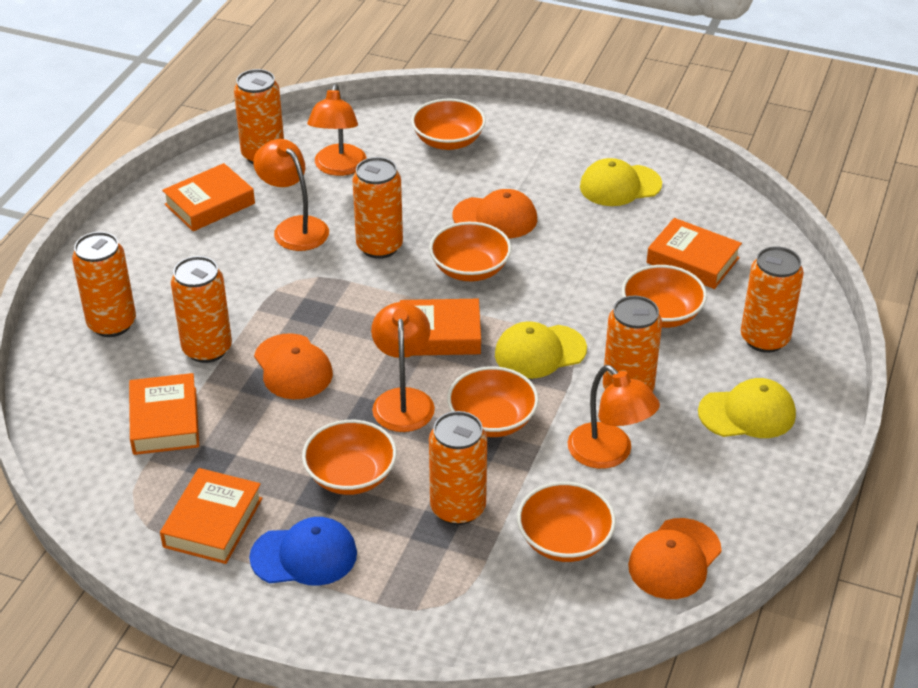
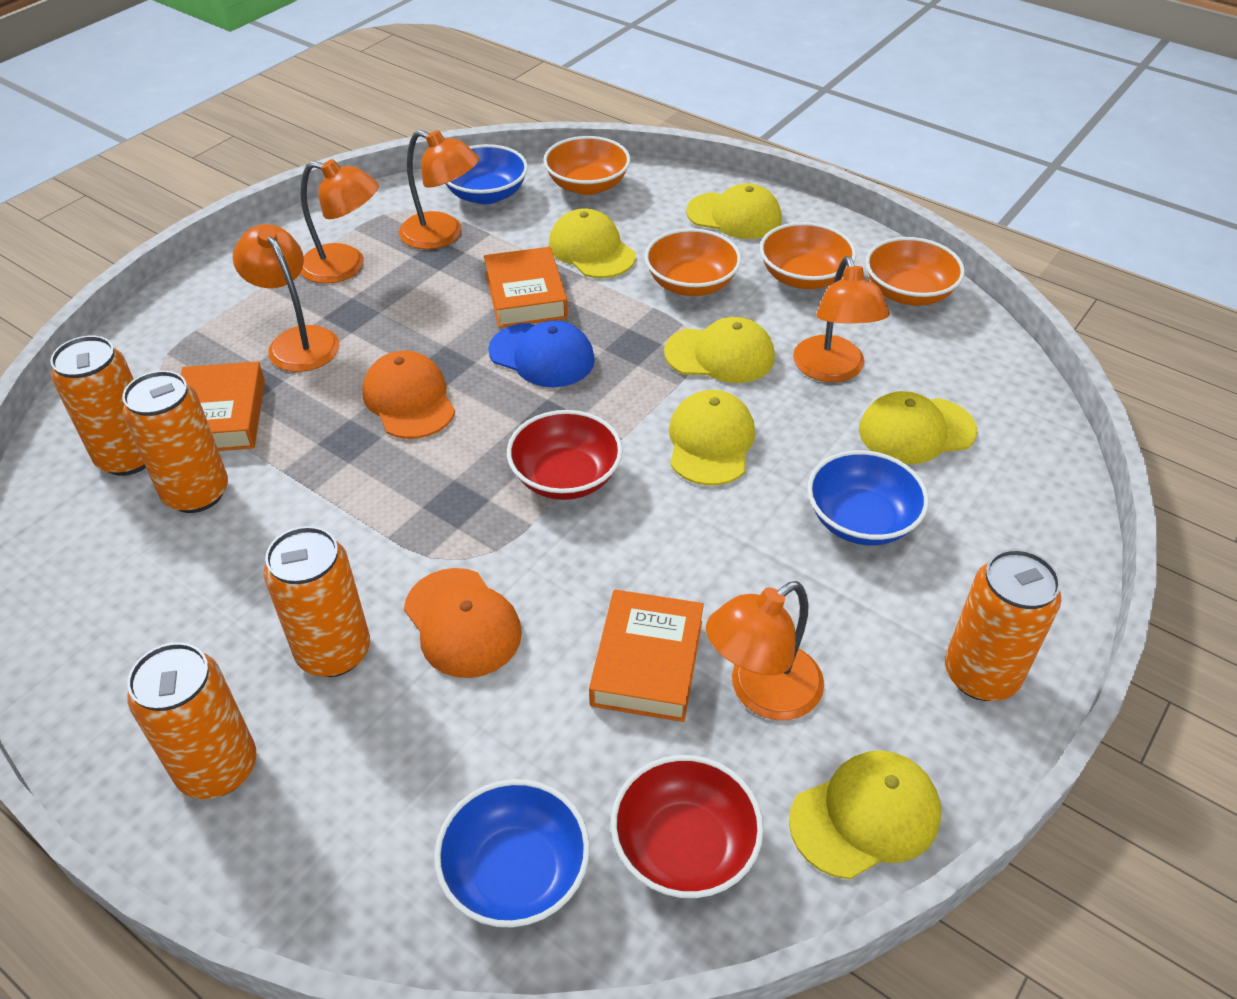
blue bowl: none = 0 -> [434,779,590,928] [446,144,528,204] [807,450,929,545] = 3
orange book: [129,373,199,455] [160,468,262,564] [162,163,255,231] [400,299,481,356] [647,218,742,289] = 5 -> [180,362,265,451] [484,247,568,328] [589,590,704,722] = 3
orange bowl: [302,420,397,495] [411,99,486,150] [429,222,511,281] [447,366,539,437] [517,482,616,562] [622,265,707,328] = 6 -> [543,136,630,195] [645,228,741,296] [760,222,856,289] [865,237,965,306] = 4
orange can: [72,232,136,337] [171,256,232,363] [234,69,284,164] [352,157,403,259] [429,411,487,525] [603,295,662,392] [741,246,804,353] = 7 -> [50,336,146,476] [122,371,228,513] [127,642,257,799] [264,526,370,677] [945,549,1062,701] = 5
orange cap: [254,333,333,399] [453,189,537,238] [628,518,722,599] = 3 -> [362,351,455,439] [404,568,522,678] = 2
orange lamp: [253,139,329,251] [307,84,367,176] [371,302,435,432] [568,365,660,469] = 4 -> [233,224,339,372] [301,159,379,284] [399,130,479,249] [706,581,824,720] [793,256,890,382] = 5
red bowl: none = 0 -> [507,410,623,500] [611,755,764,898] = 2
yellow cap: [495,321,587,379] [580,158,662,206] [698,378,796,438] = 3 -> [549,208,636,278] [664,317,775,383] [669,390,755,485] [686,183,782,239] [789,751,941,879] [859,391,977,464] = 6

